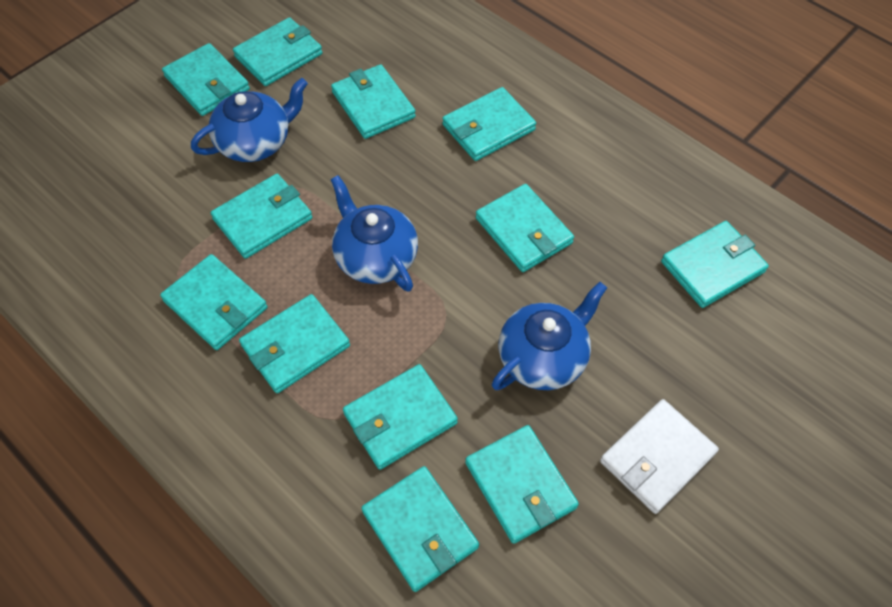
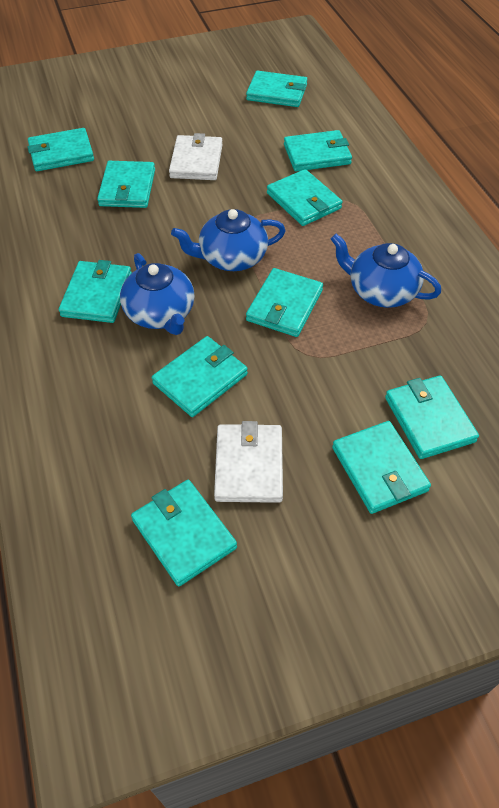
turquoise wallet: [160,254,268,350] [162,43,250,116] [211,174,312,259] [233,17,323,86] [239,294,350,393] [331,64,416,139] [343,364,458,470] [361,466,479,592] [442,87,536,161] [465,425,579,544] [476,184,574,272] [661,221,769,308] = 12 -> [28,128,94,171] [59,260,132,323] [97,161,155,208] [131,480,237,586] [152,336,248,417] [246,71,307,107] [246,268,323,337] [267,169,342,226] [284,130,352,171] [332,421,431,514] [385,375,479,459] = 11
white wallet: [600,399,719,514] = 1 -> [169,133,223,180] [214,421,283,503] = 2

